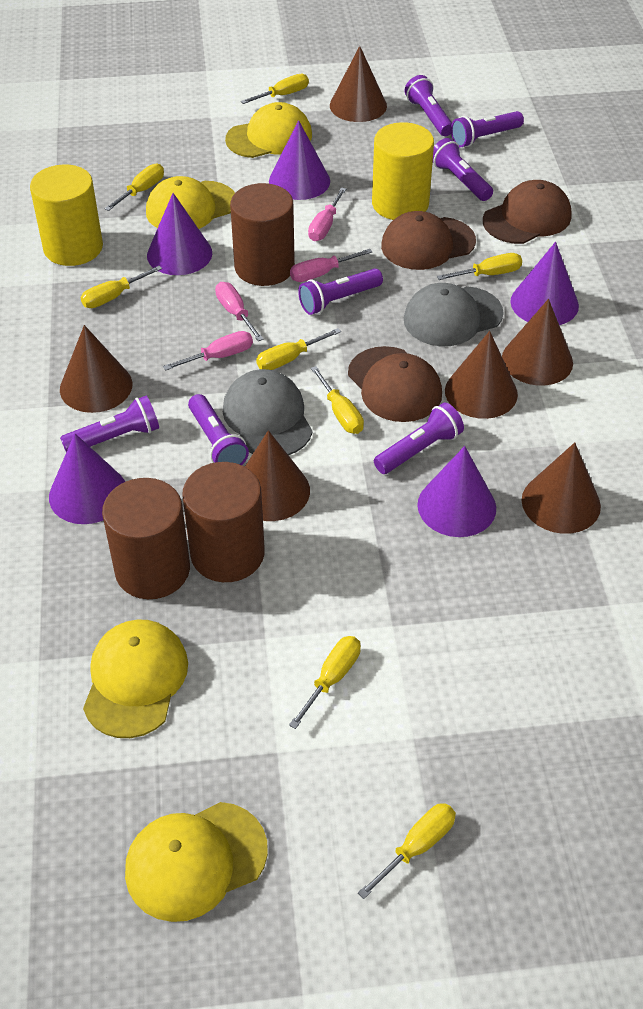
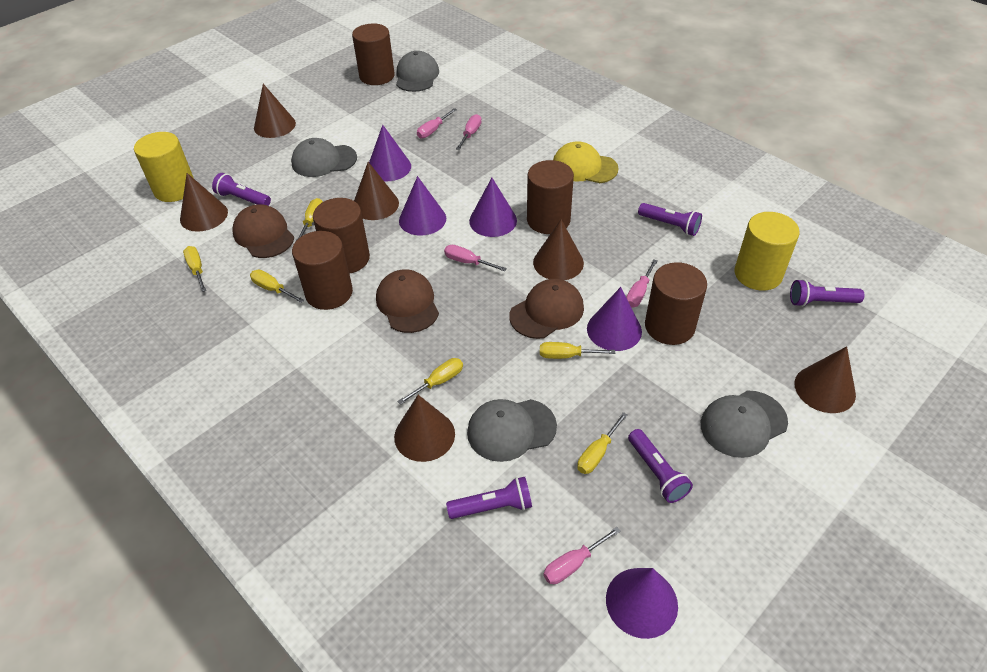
brown cylinder: [102,478,190,599] [182,462,265,582] [230,183,295,286] = 3 -> [292,231,353,310] [313,198,370,274] [352,23,395,85] [527,160,574,234] [645,262,707,345] = 5
grey cap: [223,369,313,455] [404,283,503,346] = 2 -> [291,138,357,177] [396,51,439,92] [467,399,557,462] [701,390,788,458] = 4
pink screwdriver: [163,331,253,371] [215,282,263,341] [290,249,372,282] [308,187,346,241] = 4 -> [417,108,457,138] [444,245,507,271] [456,114,482,150] [544,527,620,584] [626,259,657,308] = 5
purple flashlight: [60,396,159,452] [188,394,249,465] [298,268,383,315] [374,402,464,474] [405,75,452,136] [433,138,493,201] [451,111,524,147] = 7 -> [212,173,271,206] [446,477,532,519] [628,429,693,503] [638,203,702,236] [790,279,865,307] = 5
yellow cap: [83,620,188,738] [125,802,268,922] [146,176,235,229] [225,102,312,158] = 4 -> [553,141,619,183] = 1
yellow screwdriver: [81,266,162,308] [105,164,164,211] [241,74,309,104] [256,328,341,370] [289,636,361,729] [311,366,364,434] [358,803,456,899] [437,253,522,280] = 8 -> [183,246,206,292] [250,270,304,303] [296,198,323,241] [397,358,463,405] [540,342,615,359] [577,412,627,474] = 6

